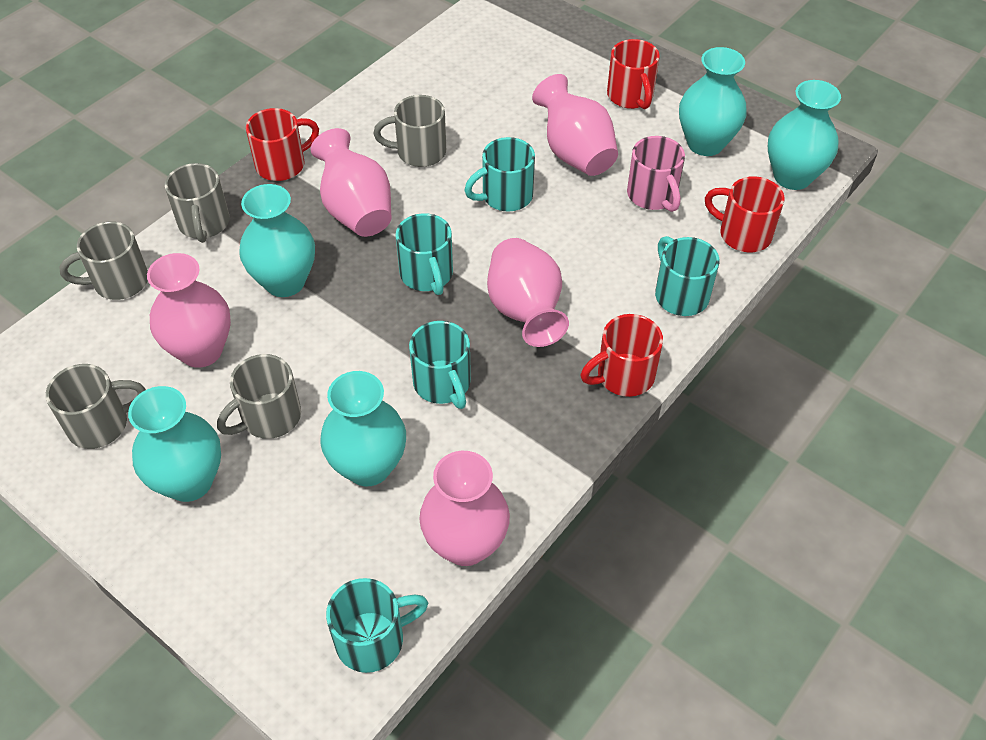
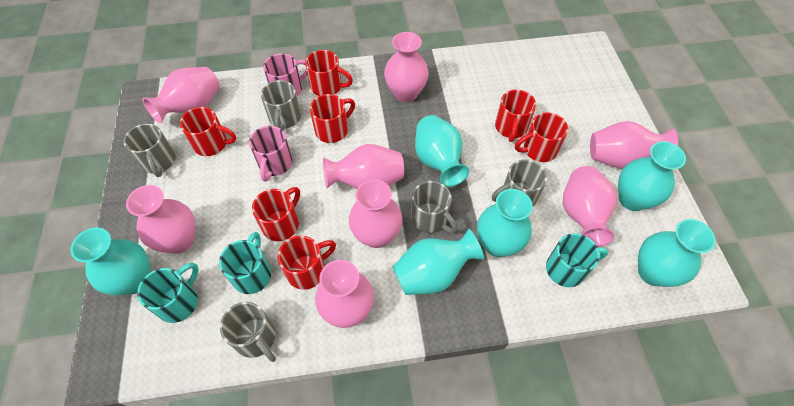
pink mug: [627,136,685,212] = 1 -> [249,126,293,182] [263,54,308,96] = 2
pink vase: [147,253,231,368] [311,128,391,237] [419,451,510,566] [487,238,569,347] [532,74,618,176] = 5 -> [126,185,195,253] [142,67,220,123] [315,260,374,328] [323,144,404,189] [349,179,402,248] [384,32,429,102] [563,166,617,247] [590,121,678,169] = 8
red mug: [246,108,319,181] [581,314,663,397] [607,39,660,109] [705,176,785,252] = 4 -> [180,107,236,156] [252,187,300,241] [278,236,336,290] [305,50,353,96] [310,94,355,143] [495,90,536,142] [515,113,568,162] = 7
turquoise mug: [326,578,428,673] [396,213,453,295] [409,321,471,409] [464,137,535,211] [655,236,719,316] = 5 -> [137,262,199,323] [219,232,271,294] [546,233,609,287] = 3
turquoise vase: [128,386,221,502] [239,184,315,297] [320,371,406,486] [679,47,747,156] [768,80,841,190] = 5 -> [70,227,150,295] [393,229,484,295] [415,115,469,187] [477,189,533,257] [618,141,686,211] [638,219,716,287] = 6

